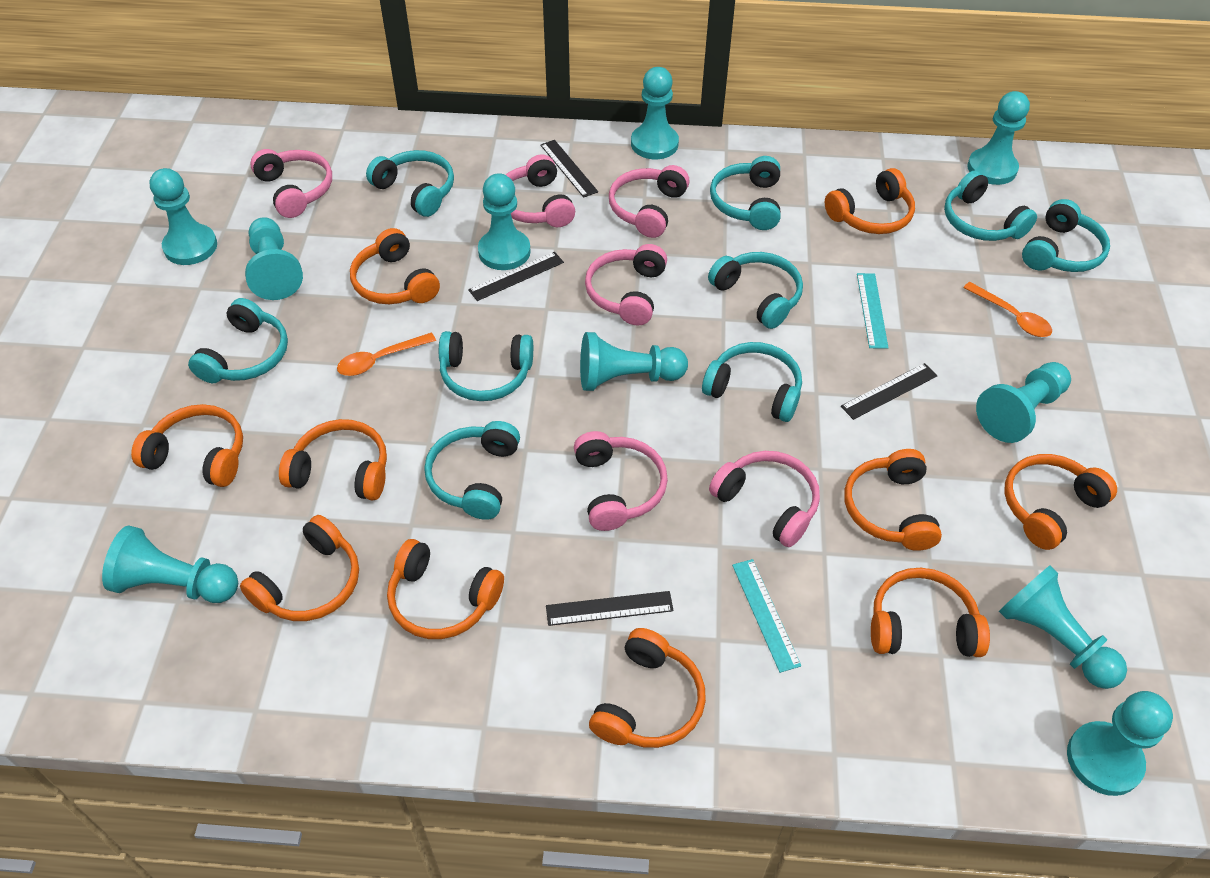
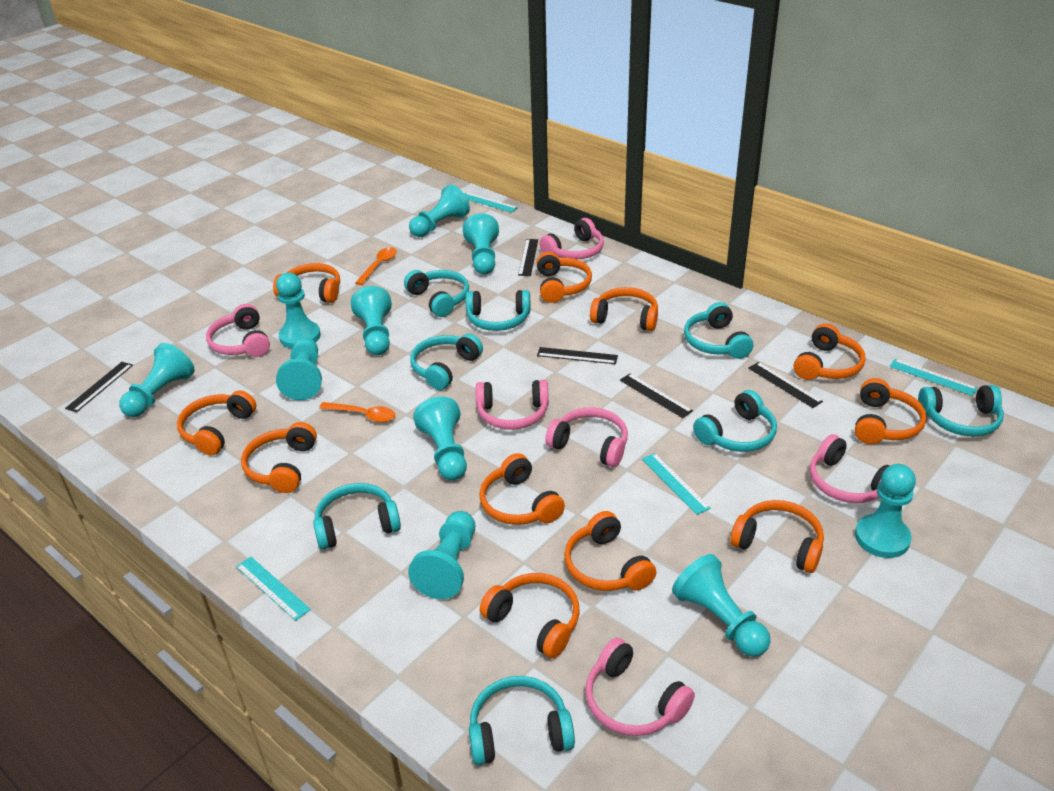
black ruler: [468,252,564,301] [540,140,598,198] [546,591,674,626] [841,363,938,420] = 4 -> [65,362,133,412] [518,239,538,276] [537,347,618,364] [620,373,693,418] [748,362,823,408] = 5
orange headphones: [131,404,243,487] [240,515,359,621] [279,419,387,501] [350,228,440,304] [387,539,504,639] [589,628,706,748] [825,168,915,234] [844,449,942,551] [871,568,990,657] [1004,454,1117,550] = 10 -> [177,390,256,456] [241,422,317,493] [273,263,340,303] [479,453,565,525] [480,573,580,658] [537,252,592,303] [564,511,656,591] [590,287,658,331] [730,500,824,573] [794,323,866,380] [855,378,927,444] = 11
turquoise headphones: [188,298,288,383] [366,150,454,217] [424,421,520,520] [439,331,533,401] [702,342,802,422] [708,252,803,329] [710,156,780,230] [944,171,1037,241] [1022,199,1110,272] = 9 -> [313,483,401,550] [404,270,469,317] [410,334,483,390] [466,290,530,331] [469,676,575,765] [684,302,753,359] [693,390,777,452] [918,385,1004,437] = 8
turquoise ruler: [732,559,801,673] [857,273,888,349] = 2 -> [236,557,311,621] [464,192,518,213] [642,453,711,515] [889,359,978,396] = 4

